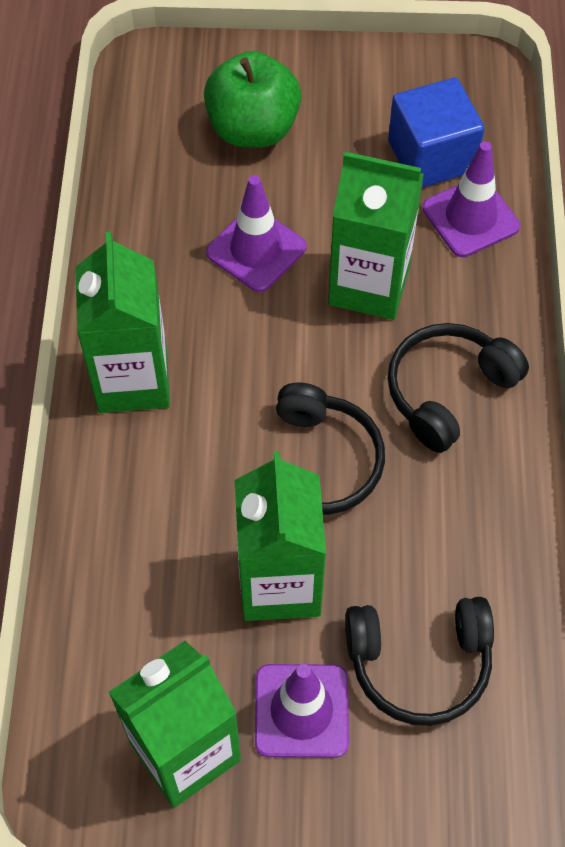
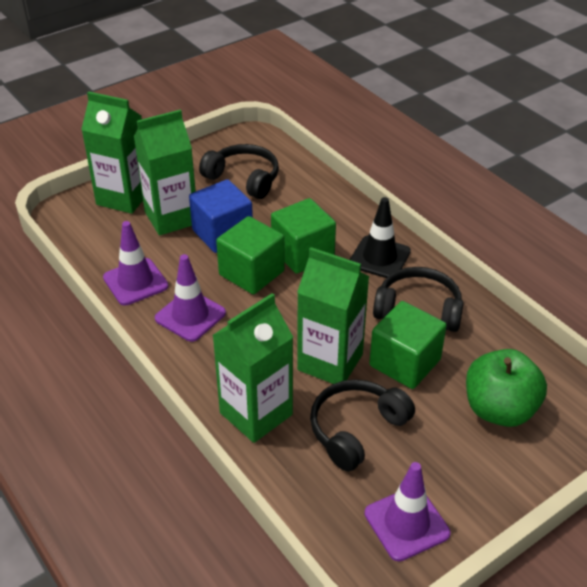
black traffic cone: none = 0 -> [350,197,411,278] = 1
green cube: none = 0 -> [216,216,285,294] [271,198,336,274] [369,301,447,389] = 3

